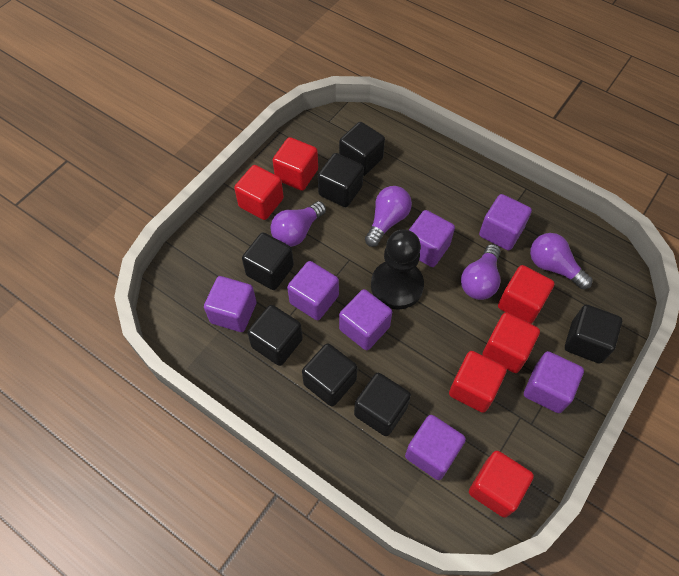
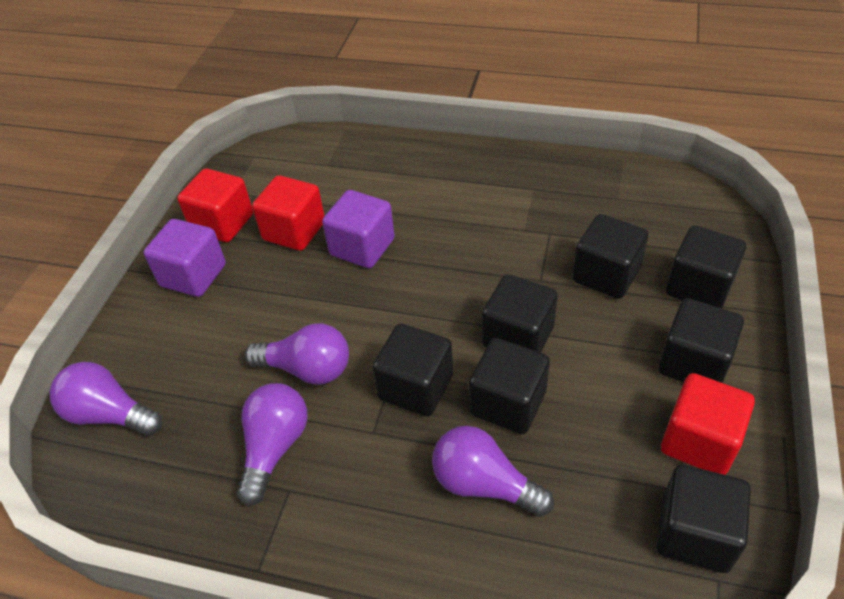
black pawn: [371,229,424,310] = 1 -> none = 0
purple cube: [204,276,257,332] [287,261,339,320] [339,289,392,350] [405,415,466,480] [409,210,455,267] [479,194,532,251] [524,351,584,413] = 7 -> [144,219,226,297] [322,190,395,268] = 2
red cube: [234,165,284,220] [273,137,318,191] [449,351,507,413] [469,451,534,518] [483,312,540,373] [498,265,555,324] = 6 -> [177,169,253,242] [252,175,325,251] [661,373,755,475] = 3

